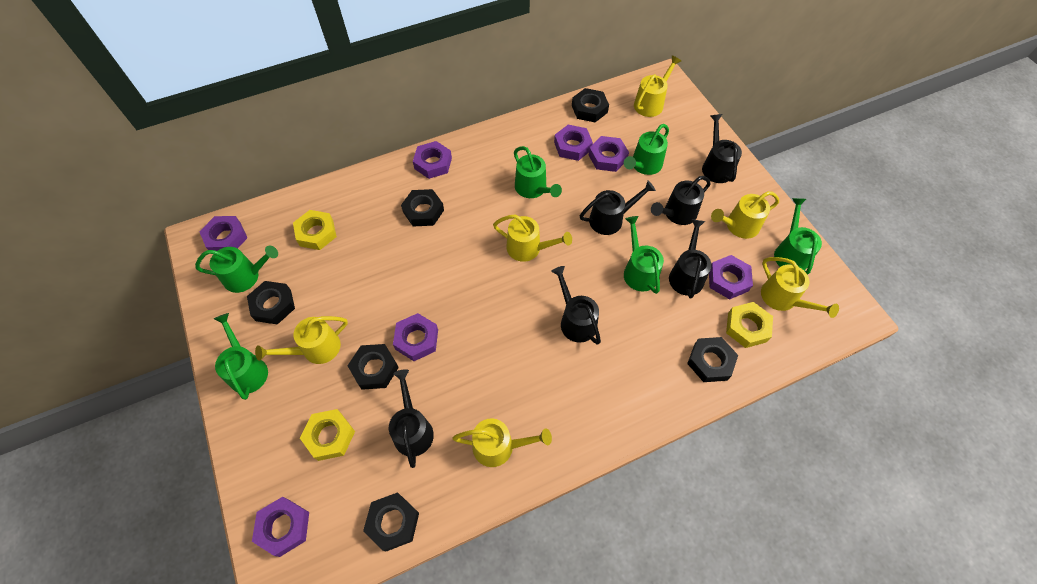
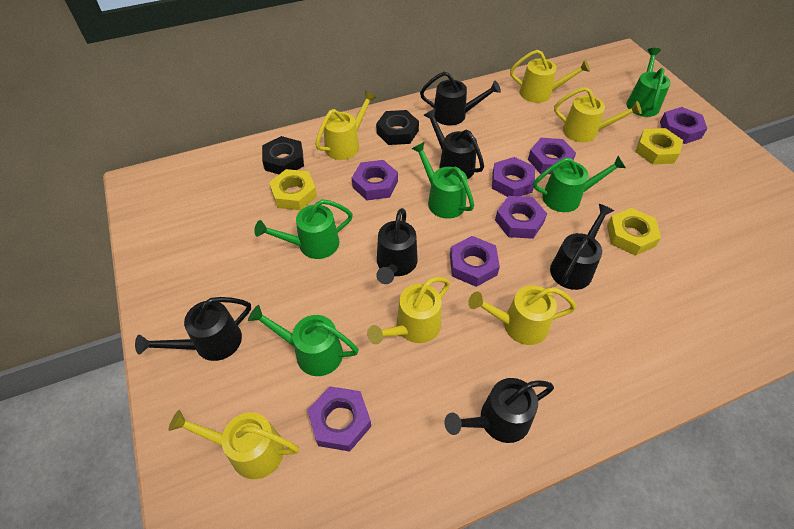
black nut: [247,281,295,325] [347,344,399,390] [363,492,419,552] [401,189,444,226] [572,88,609,122] [687,337,738,382] = 6 -> [262,136,304,174] [376,110,419,145] = 2
green watering can: [195,246,278,293] [214,313,268,400] [514,146,562,198] [624,124,669,175] [624,216,664,294] [774,198,822,275] = 6 -> [248,305,359,376] [254,199,353,259] [412,142,474,219] [533,156,626,212] [626,48,671,117] = 5

